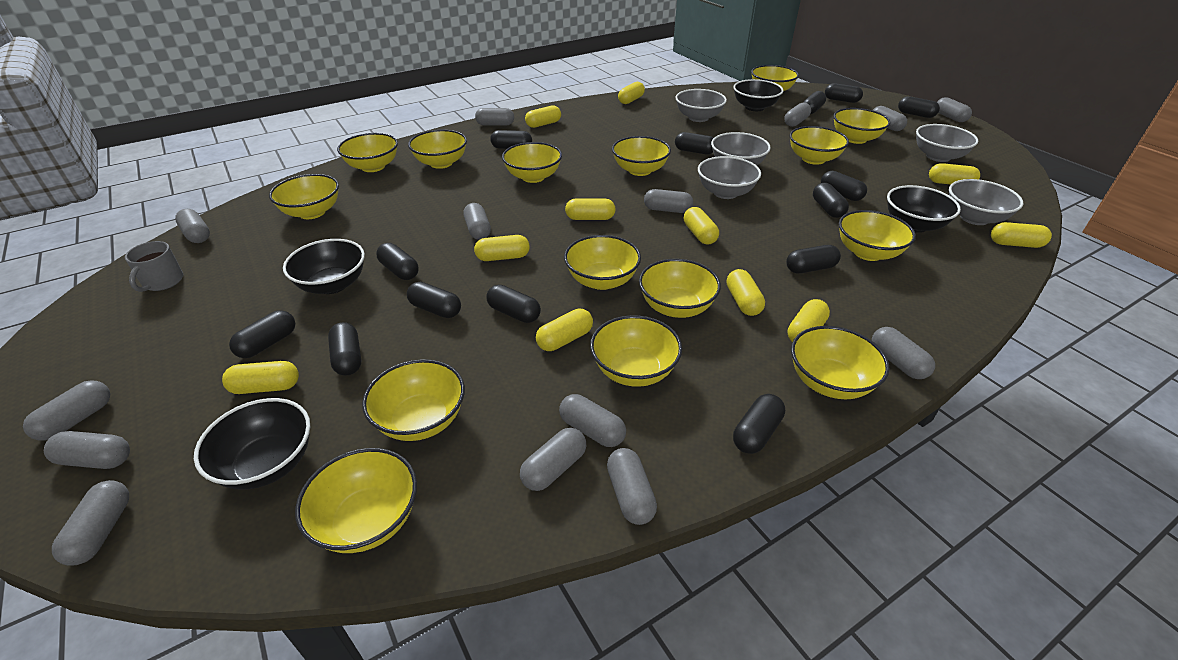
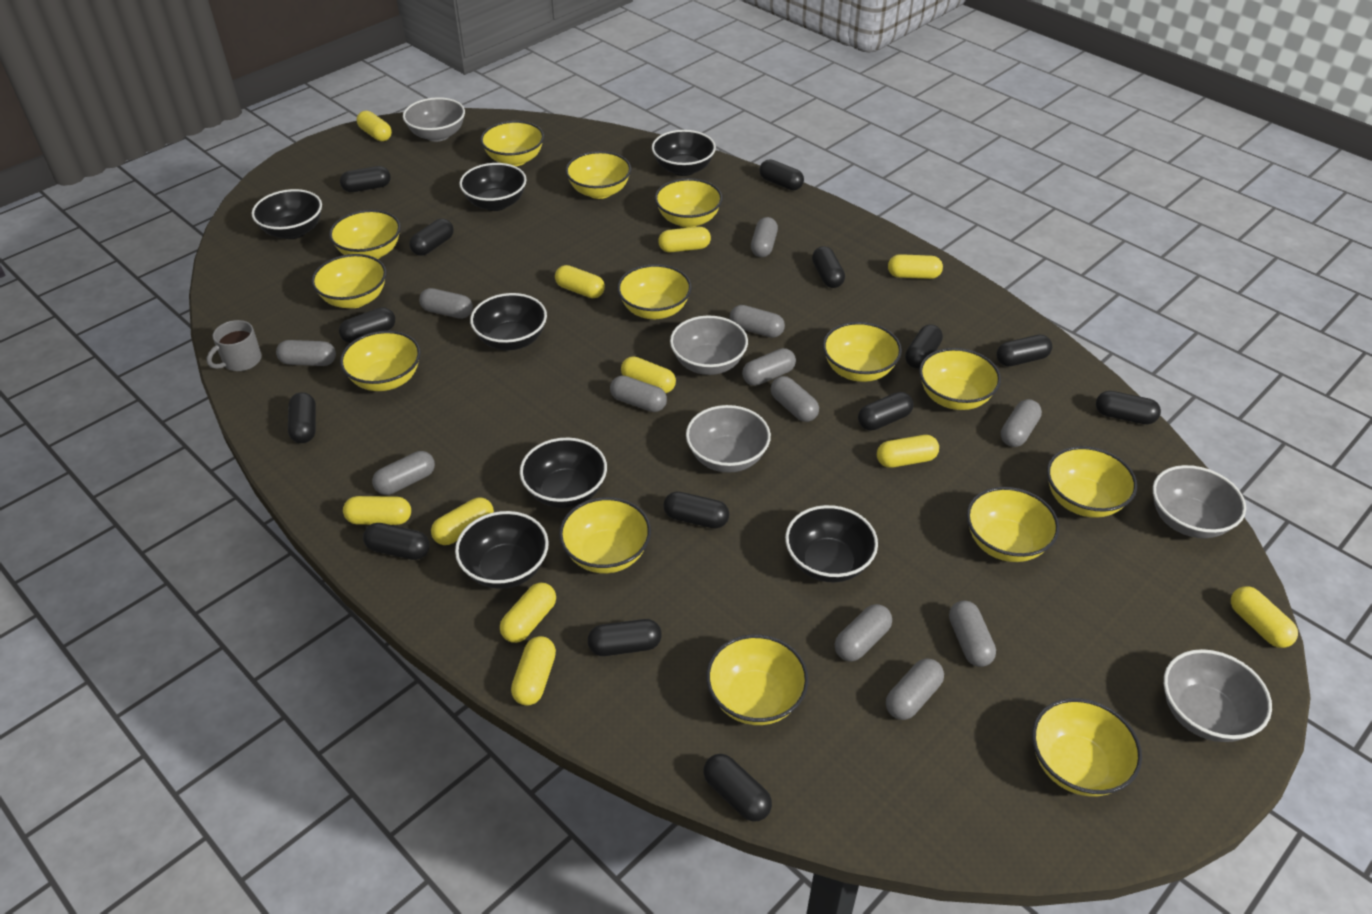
black bowl: [194,398,310,489] [283,239,365,294] [733,79,783,111] [887,185,961,233] = 4 -> [252,189,322,239] [455,511,549,589] [459,163,527,211] [470,293,547,350] [520,438,607,508] [652,130,716,176] [785,505,878,582] = 7
grey capsule: [23,380,110,441] [44,431,130,469] [52,480,129,565] [175,209,210,243] [464,203,491,240] [475,108,514,126] [520,428,586,491] [559,394,626,447] [607,448,657,525] [644,189,693,213] [784,102,811,127] [872,327,935,379] [873,106,907,131] [937,97,972,122] = 14 -> [276,340,336,366] [372,451,435,495] [419,288,473,319] [610,375,667,412] [730,305,785,338] [742,348,796,386] [751,217,778,257] [771,376,819,422] [835,604,892,661] [886,658,944,720] [949,600,996,667] [1001,399,1042,447] = 12
yellow bowl: [269,174,339,219] [295,448,417,553] [337,133,398,172] [362,359,465,441] [408,130,467,169] [502,142,562,183] [564,235,641,290] [590,315,682,387] [612,136,671,176] [639,259,721,318] [751,65,799,91] [790,126,849,165] [791,326,890,399] [833,108,890,144] [839,210,916,261] = 15 -> [311,254,386,308] [329,210,401,259] [340,331,421,391] [480,121,544,166] [559,497,651,573] [565,151,631,199] [617,264,692,319] [655,178,723,228] [706,635,809,725] [823,322,902,382] [919,348,1001,410] [967,487,1059,562] [1032,698,1142,797] [1047,446,1137,518] = 14

